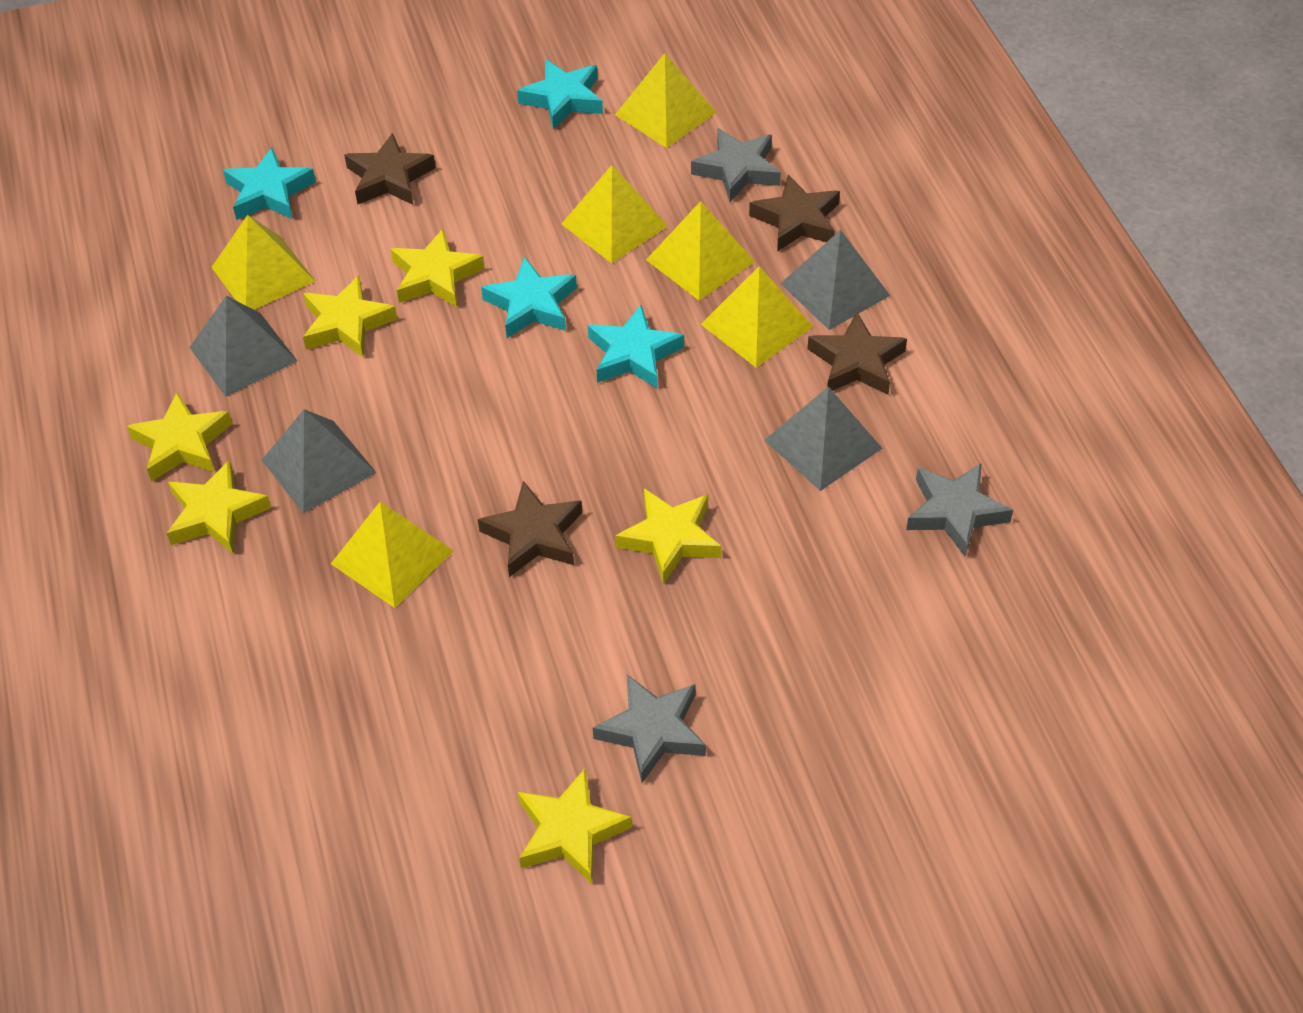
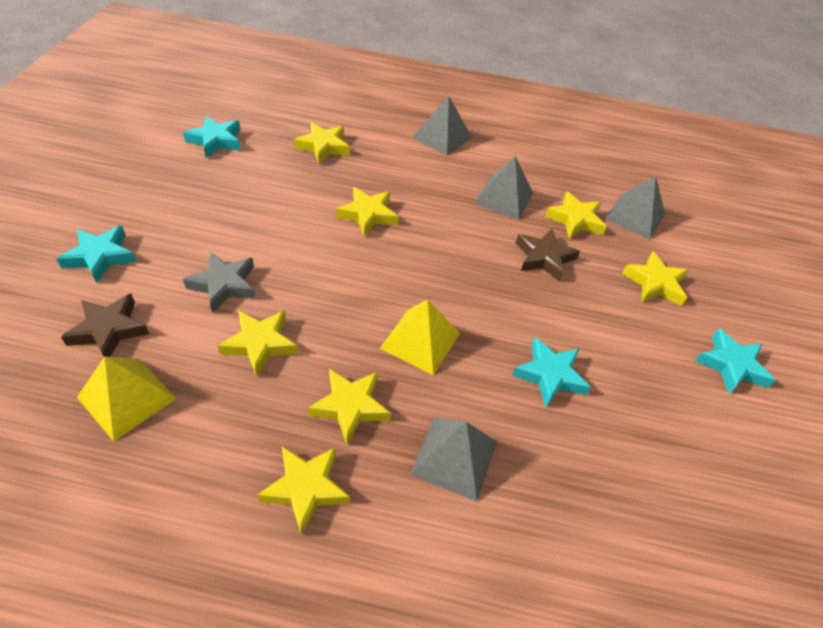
brown star: [344,133,436,205] [478,481,582,577] [749,175,840,251] [807,312,907,394] = 4 -> [61,294,149,357] [516,229,580,282] = 2
grey star: [593,675,706,783] [691,128,781,202] [906,463,1013,557] = 3 -> [183,252,256,313] = 1
yellow pyramid: [211,215,315,310] [331,502,454,608] [562,165,668,264] [615,53,717,148] [646,201,755,300] [701,266,813,368] = 6 -> [77,357,177,442] [380,299,460,375] = 2
yellow star: [127,392,232,482] [167,460,271,553] [303,275,397,357] [390,229,485,307] [518,767,632,884] [615,488,721,584] = 6 -> [218,310,298,377] [257,446,350,536] [294,122,350,164] [308,368,391,445] [336,187,398,237] [545,191,607,239] [622,251,689,306] = 7

